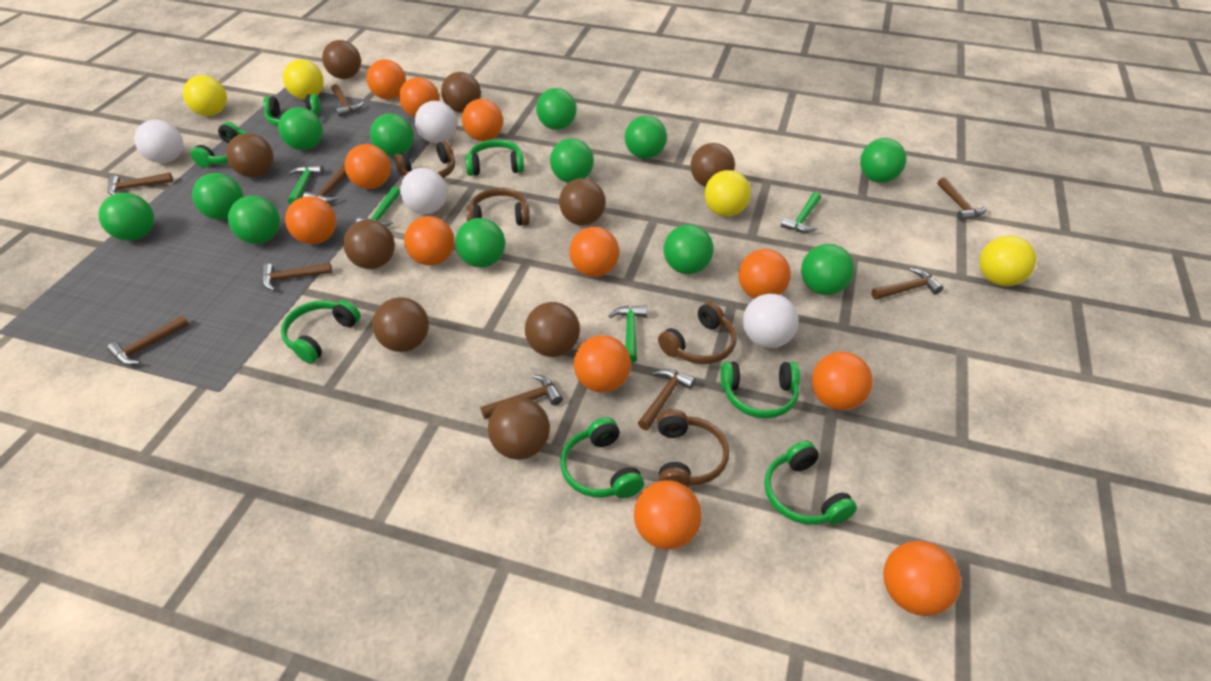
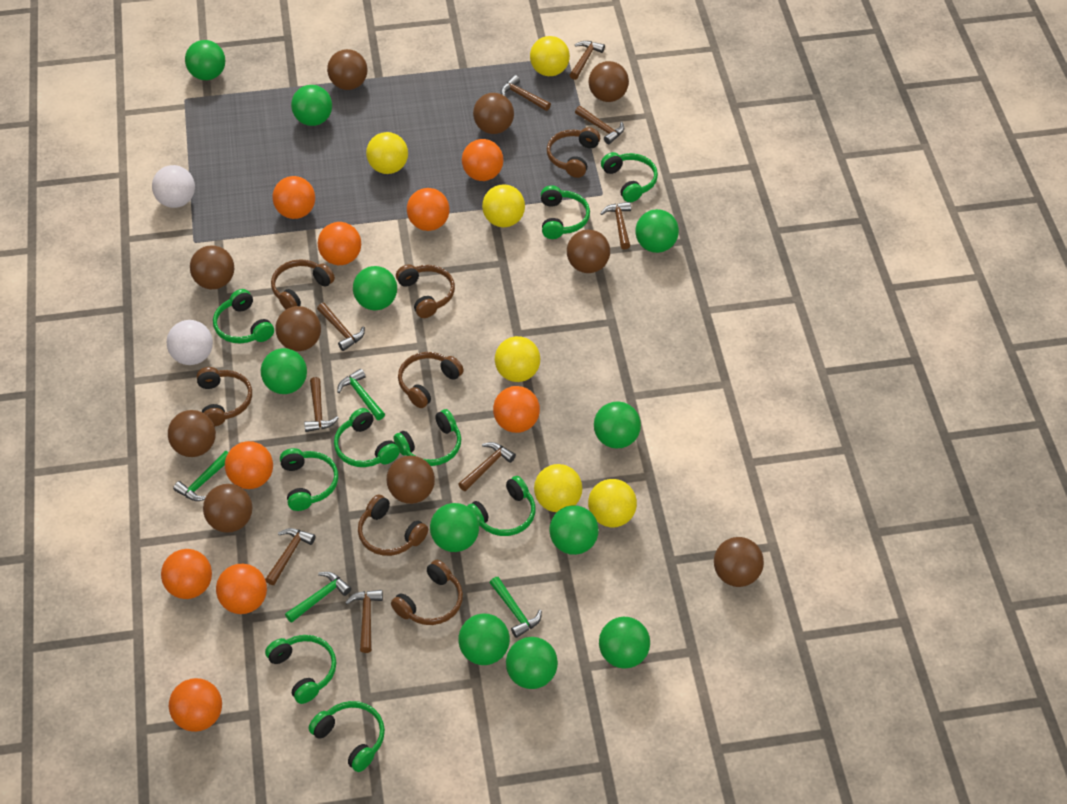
brown ball: [226,133,274,178] [322,40,361,79] [343,220,395,269] [372,297,429,352] [441,72,481,113] [488,398,550,460] [525,302,580,357] [559,178,606,225] [690,143,735,187] = 9 -> [168,410,216,457] [190,245,234,289] [203,484,252,533] [275,306,321,351] [327,49,367,90] [386,456,435,504] [473,93,514,134] [567,229,610,273] [589,61,629,102] [714,537,764,587] = 10
brown headphones: [394,141,455,178] [466,188,530,226] [658,302,737,364] [658,409,729,487] = 4 -> [197,367,252,426] [271,259,335,309] [358,494,428,556] [391,560,463,625] [396,264,455,318] [398,352,464,408] [547,127,600,178] = 7
green ball: [99,193,154,241] [192,173,243,220] [228,196,280,244] [278,107,323,150] [370,113,413,157] [455,218,505,268] [536,88,576,130] [550,138,594,183] [625,115,667,159] [664,224,714,274] [801,244,854,295] [860,138,907,183] = 12 -> [185,40,225,80] [261,348,307,394] [291,85,332,126] [353,266,397,310] [430,503,479,552] [458,614,510,665] [506,637,558,689] [549,505,599,555] [594,401,641,449] [599,617,650,668] [635,209,679,253] = 11
green headphones: [191,122,247,168] [263,94,321,126] [281,300,361,364] [466,139,524,176] [560,417,644,498] [720,361,800,419] [764,440,857,525] = 7 -> [213,289,274,344] [265,635,336,704] [280,448,338,511] [309,701,385,772] [334,408,400,467] [393,409,461,466] [467,476,535,536] [541,185,590,239] [601,152,658,202] = 9
orange ball: [285,196,336,244] [345,144,391,189] [367,59,406,100] [399,77,440,118] [404,216,454,266] [462,99,503,141] [569,227,619,277] [574,335,631,393] [634,480,702,550] [738,249,791,299] [812,352,873,410] [883,541,961,616] = 12 -> [161,549,212,599] [169,678,222,732] [216,564,267,614] [225,441,273,489] [272,176,315,219] [318,222,361,265] [407,188,450,231] [462,139,504,181] [493,386,540,433] = 9
white ball: [134,120,183,163] [400,168,447,214] [415,101,457,143] [743,294,799,348] = 4 -> [152,165,195,208] [167,320,213,365] = 2
yellow ball: [183,75,227,116] [283,59,324,99] [705,170,751,217] [979,235,1036,286] = 4 -> [366,132,408,174] [482,184,525,227] [495,336,540,382] [530,36,570,76] [534,464,582,512] [588,479,637,527] = 6

